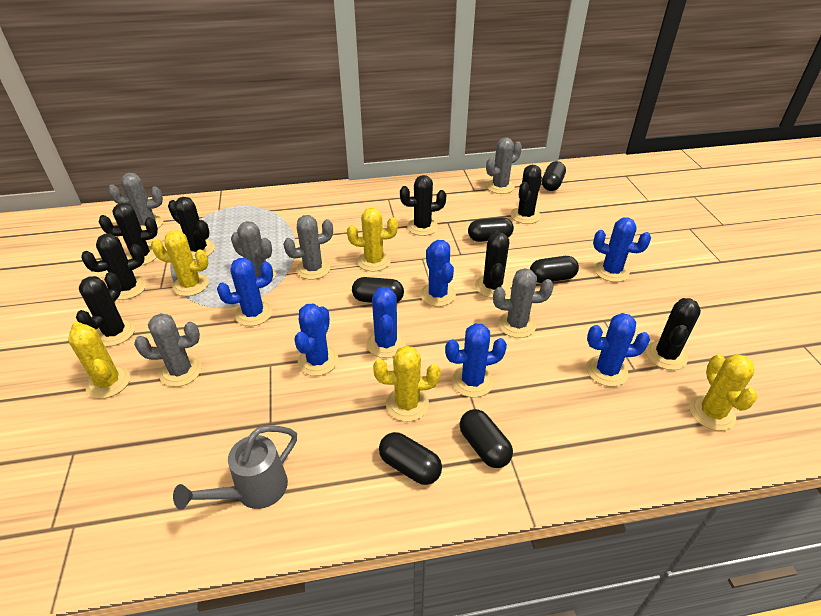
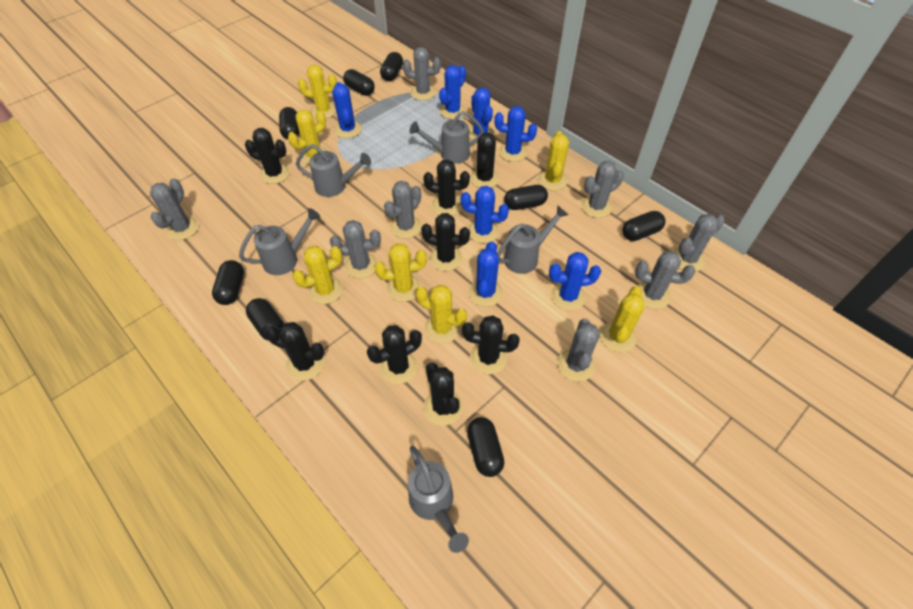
black capsule: [352,277,404,303] [379,432,442,485] [460,409,513,468] [468,217,514,242] [530,256,579,283] [542,161,566,191] = 6 -> [212,260,244,305] [246,298,284,341] [279,107,299,139] [343,69,375,96] [380,52,403,81] [467,417,504,477] [504,185,548,210] [622,211,665,241] = 8
grey cactus: [108,173,163,230] [134,313,202,387] [231,221,276,280] [283,215,333,280] [486,137,522,194] [493,268,554,338] = 6 -> [150,178,199,240] [330,220,381,279] [384,181,422,238] [403,47,441,100] [557,319,600,382] [581,161,624,218] [635,251,695,309] [673,214,725,272] = 8
grey watering can: [173,426,297,510] = 1 -> [239,208,321,275] [296,144,371,197] [408,446,469,553] [409,111,484,164] [497,206,568,274] = 5
yellow cactus: [68,322,130,399] [151,230,209,296] [347,208,398,272] [373,346,441,422] [689,354,758,431] = 5 -> [288,109,327,165] [293,246,343,304] [298,65,337,118] [374,243,427,302] [416,285,467,344] [538,131,569,191] [600,286,645,352] = 7

